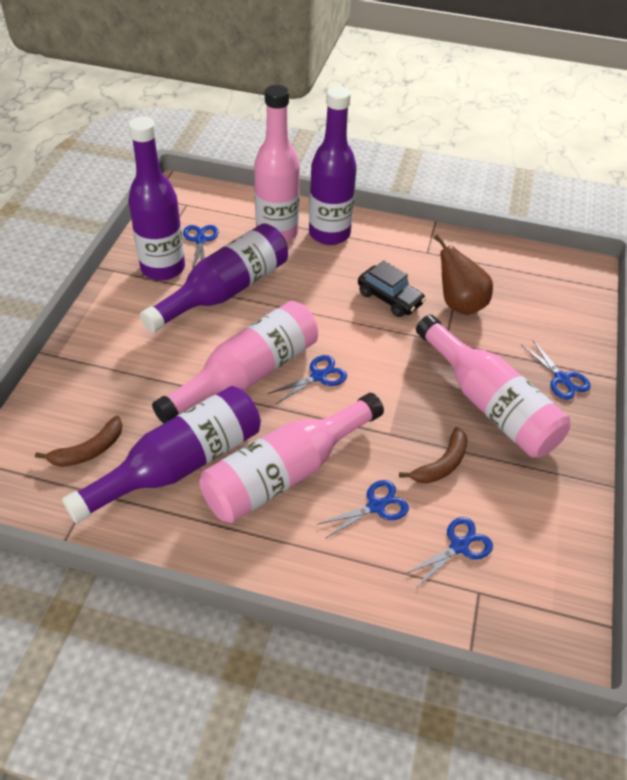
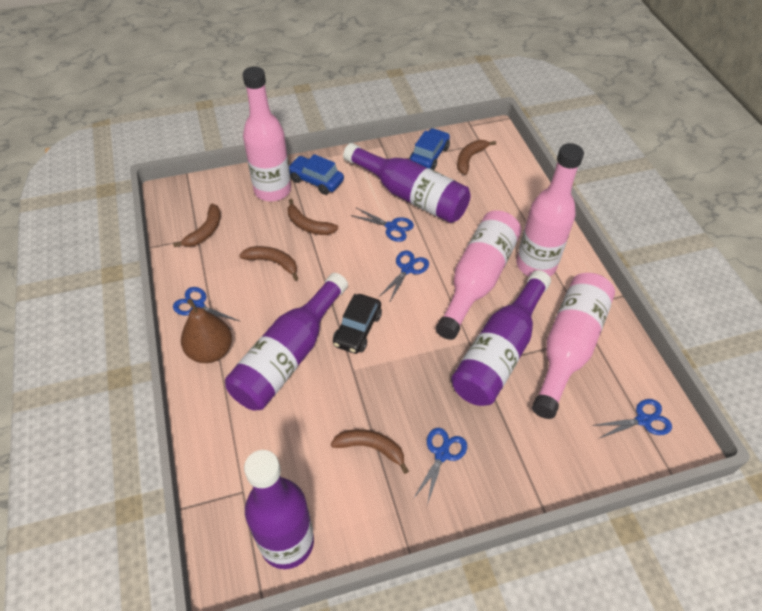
blue car: none = 0 -> [289,154,344,195] [409,128,450,170] = 2
brown banana: [35,416,122,467] [399,427,468,484] = 2 -> [173,204,221,247] [239,246,298,281] [288,199,338,235] [331,429,409,474] [457,140,496,175] = 5

